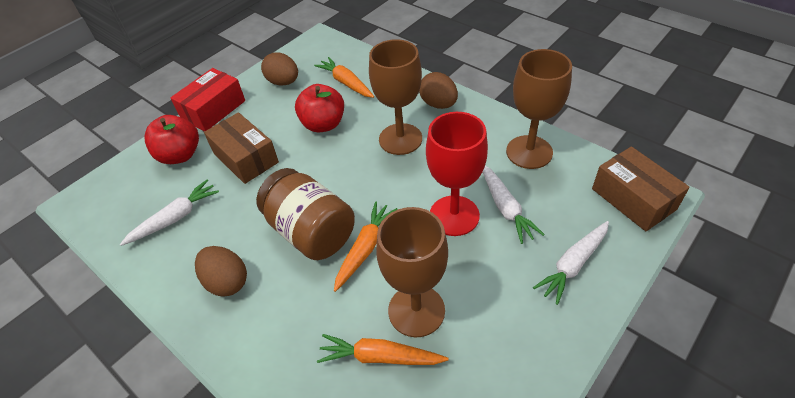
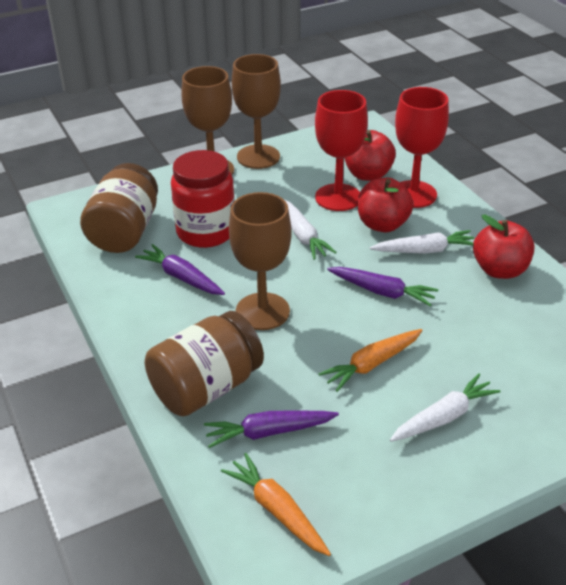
brown box: [204,112,279,184] [592,146,690,231] = 2 -> none = 0
brown egg: [195,246,247,296] [261,52,298,86] [419,72,458,109] = 3 -> none = 0
brown jar: [256,168,355,260] = 1 -> [80,163,158,253] [145,311,264,416] = 2
orange carrot: [314,57,374,98] [317,334,449,365] [334,202,398,292] = 3 -> [221,453,331,556] [318,329,423,392] = 2
purple carrot: none = 0 -> [135,244,225,295] [204,410,339,448] [327,267,438,307] = 3
red apple: [144,115,199,164] [295,84,344,132] = 2 -> [344,130,396,181] [358,178,413,232] [473,214,534,279] = 3
red box: [171,68,245,132] = 1 -> none = 0
red goblet: [426,112,488,236] = 1 -> [315,90,368,211] [395,87,449,208] = 2
red jar: none = 0 -> [171,150,235,248] = 1

